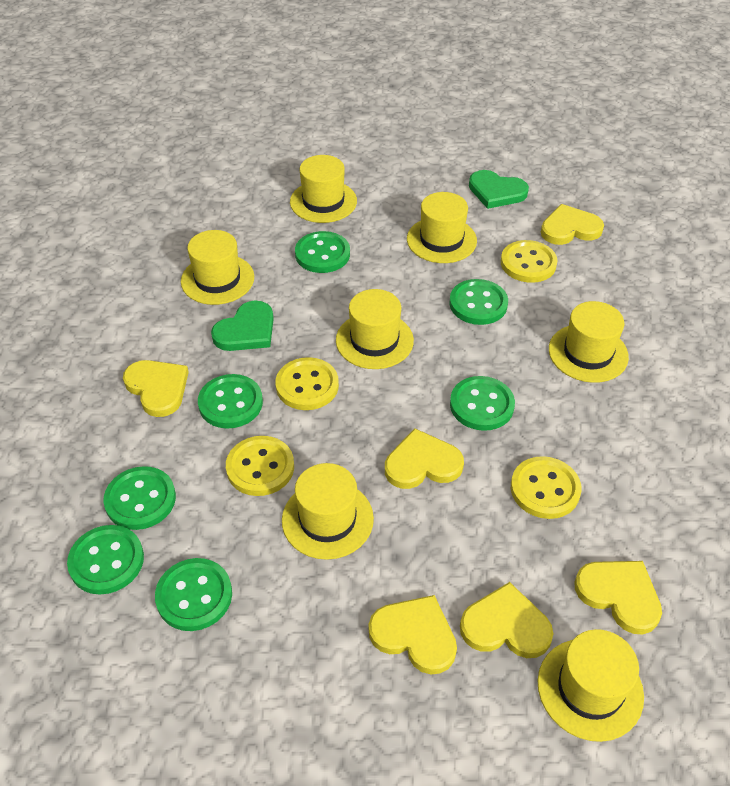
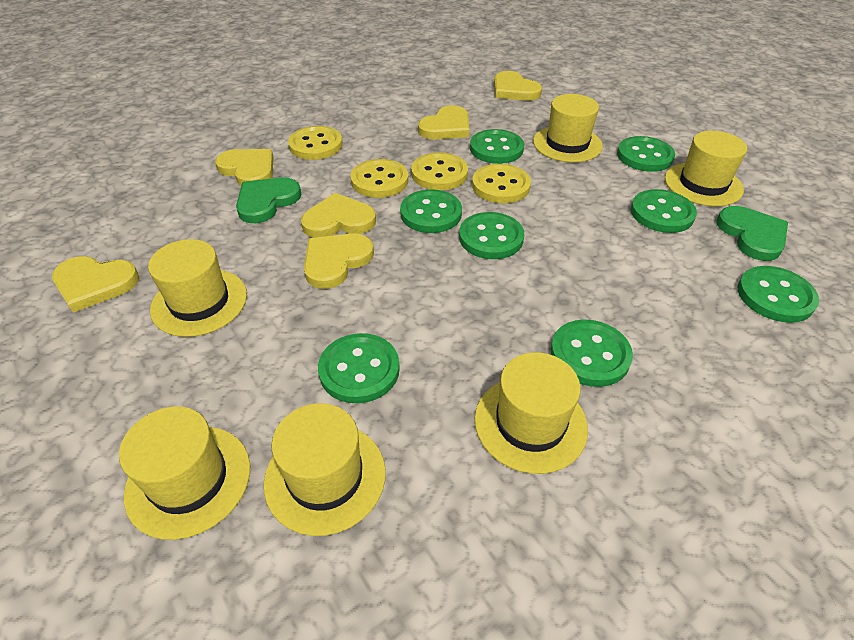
green button: [67,525,144,595] [104,466,176,530] [155,558,232,631] [198,374,263,429] [295,231,350,273] [449,279,508,325] [450,376,515,431] = 7 -> [318,333,400,403] [400,189,462,233] [459,212,524,259] [470,129,524,164] [551,319,633,387] [617,136,675,172] [631,189,697,233] [738,266,819,323] = 8
yellow hat: [181,230,254,305] [282,463,374,560] [290,155,357,223] [336,289,414,369] [407,192,477,263] [537,629,644,742] [549,301,629,383] = 7 -> [119,406,250,540] [148,239,247,337] [264,403,386,536] [475,352,588,474] [533,94,603,162] [665,131,747,206] = 6

